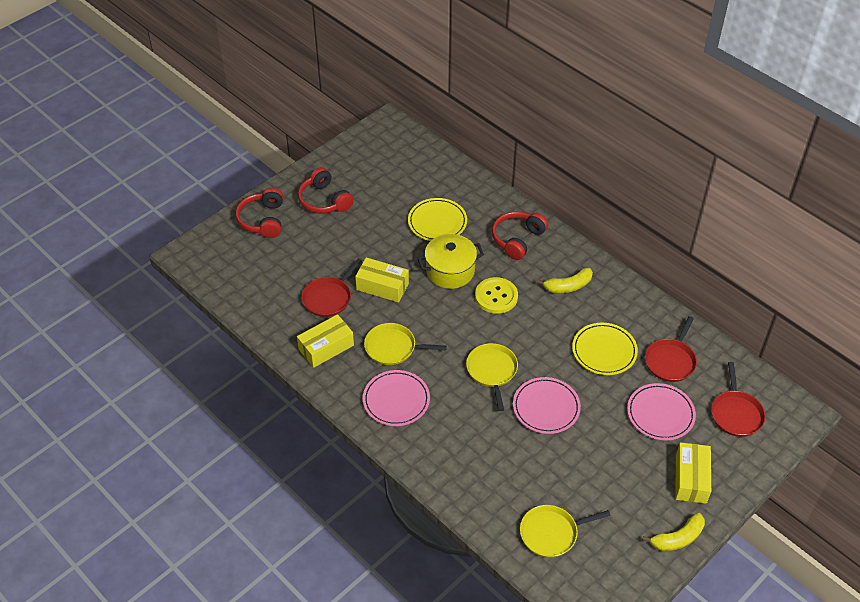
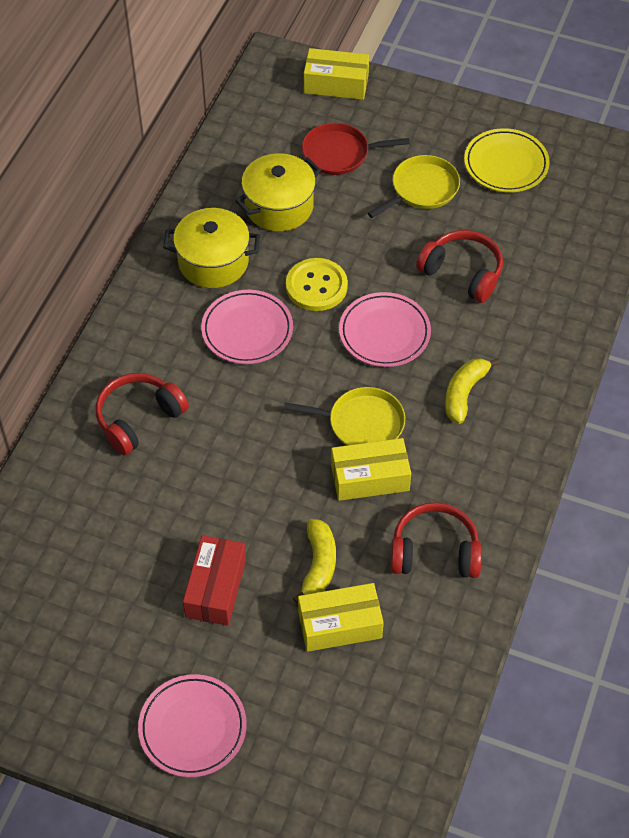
red box: none = 0 -> [183,535,246,626] = 1
red pan: [302,259,362,317] [645,316,697,382] [711,362,766,437] = 3 -> [302,123,410,175] = 1
yellow pan: [364,323,447,365] [466,343,518,411] [520,505,611,558] = 3 -> [284,387,405,446] [368,155,460,218] = 2
yellow plate: [408,198,467,241] [572,323,638,375] = 2 -> [464,128,550,192] = 1
yellow pot: [417,234,484,289] = 1 -> [163,208,260,288] [235,153,321,231] = 2

